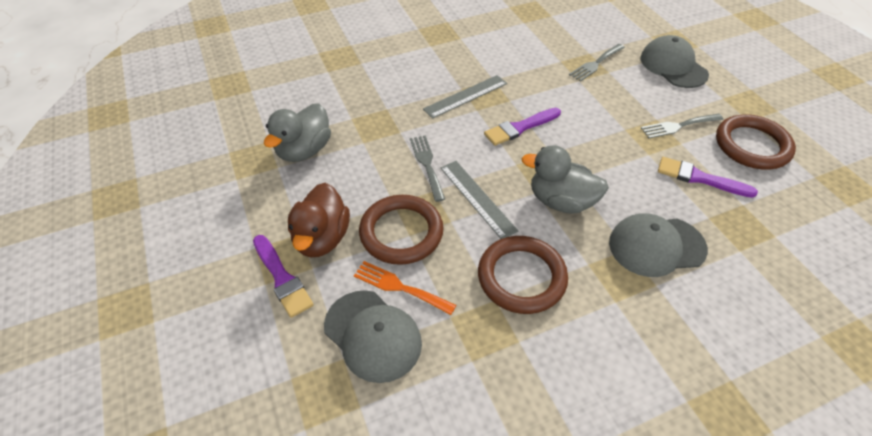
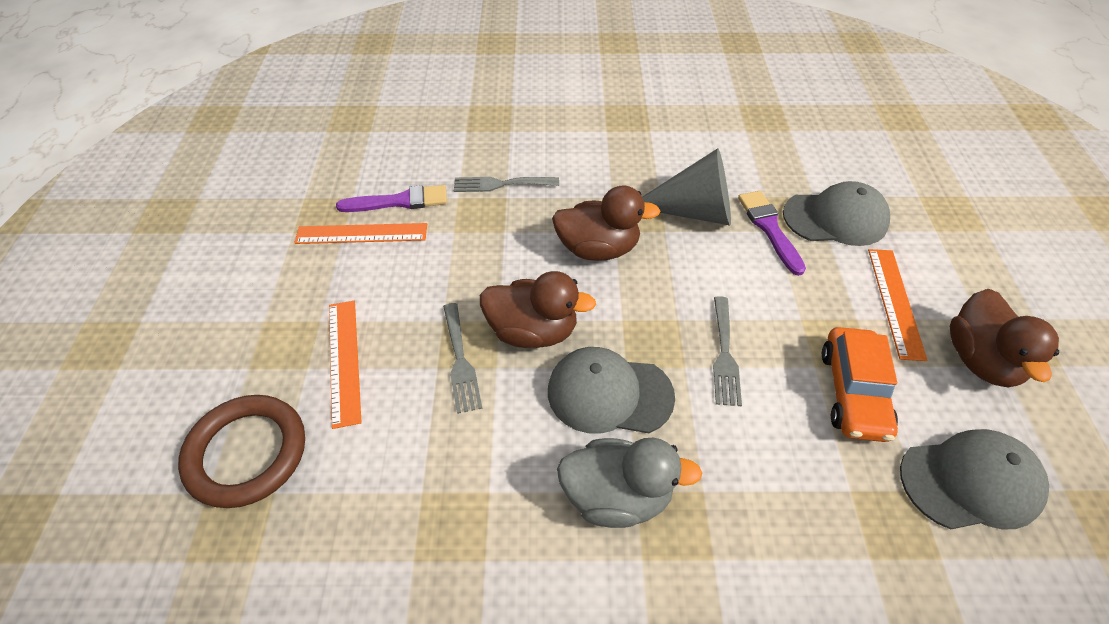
brown duck: [288,183,350,257] = 1 -> [480,271,596,348] [552,185,660,261] [950,289,1059,387] = 3
brown ring: [359,195,444,265] [478,236,568,314] [716,114,796,169] = 3 -> [178,395,305,508] = 1
grey cone: none = 0 -> [642,148,731,226] = 1
grey duck: [264,103,331,162] [522,145,609,213] = 2 -> [557,438,702,528] = 1
grey ruler: [423,75,507,119] [441,161,518,239] = 2 -> none = 0
orange car: none = 0 -> [822,327,898,442] = 1
orange fork: [354,261,456,315] = 1 -> none = 0
orange ruler: none = 0 -> [294,223,427,244] [329,301,362,429] [868,249,927,361] = 3
purple brush: [253,235,314,318] [484,108,561,146] [658,157,758,198] = 3 -> [336,185,447,212] [738,191,806,276] = 2

